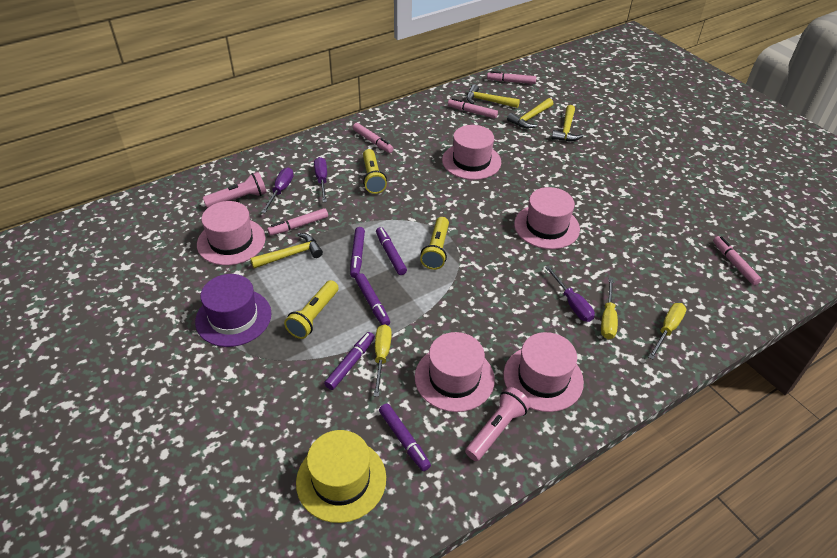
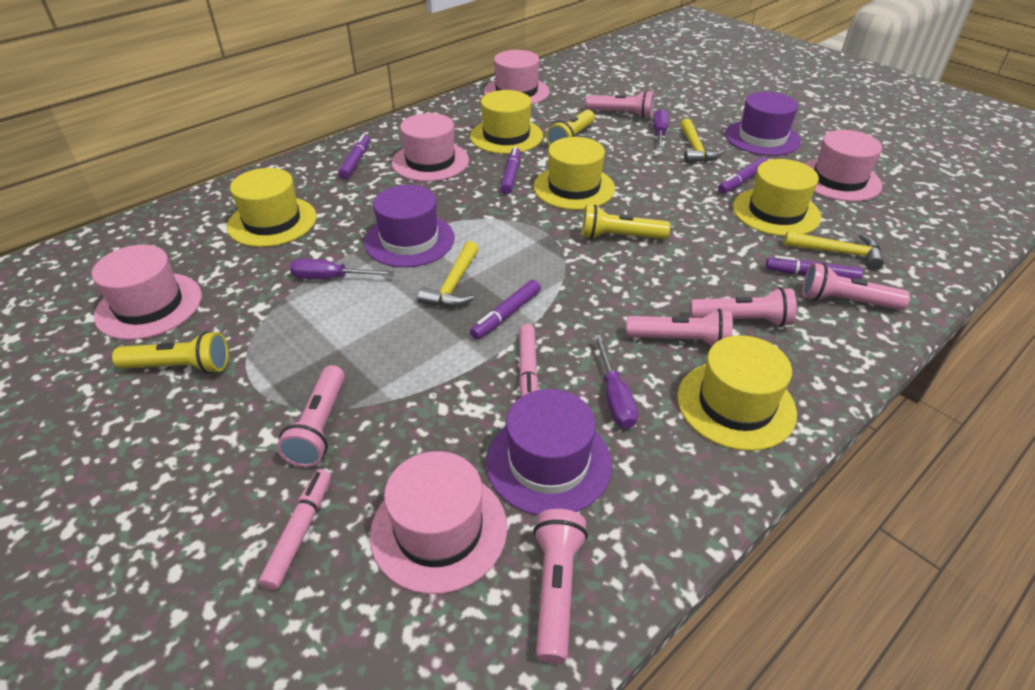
pink flashlight: [203,172,267,208] [465,387,531,461] = 2 -> [277,365,345,467] [533,509,588,664] [586,90,654,119] [626,309,733,346] [690,287,797,327] [802,263,910,310] = 6
pink marker: [267,208,328,236] [353,123,394,153] [448,98,498,118] [487,71,536,84] [713,236,762,285] = 5 -> [259,469,331,590] [519,324,538,397] = 2
purple hat: [195,274,271,347] = 1 -> [364,185,455,267] [486,389,612,515] [725,92,801,156] = 3
yellow hammer: [250,233,323,268] [466,84,520,108] [507,98,553,128] [551,105,583,141] = 4 -> [418,241,479,307] [680,118,724,163] [784,231,884,270] = 3
yellow hat: [296,430,386,523] = 1 -> [227,168,317,247] [470,90,543,154] [534,137,615,210] [677,335,797,451] [733,159,821,236] = 5
yellow screwdriver: [374,324,392,397] [601,278,618,339] [649,303,686,359] = 3 -> none = 0

